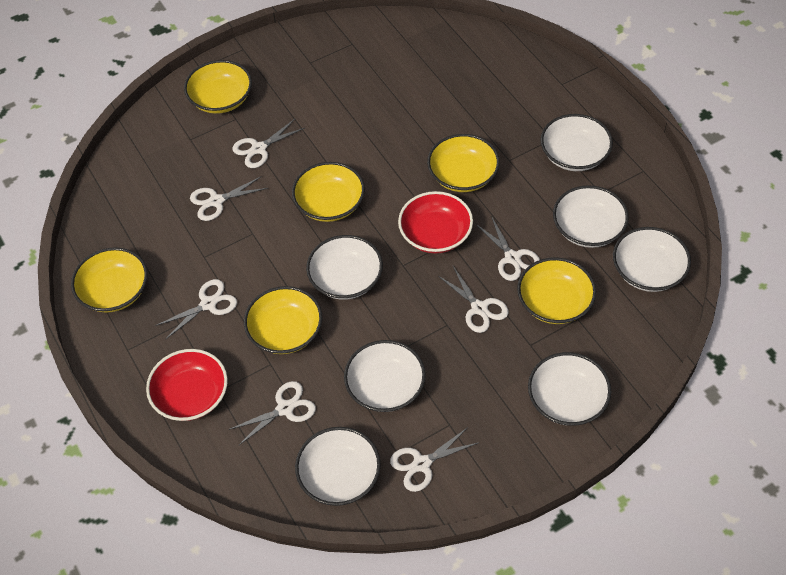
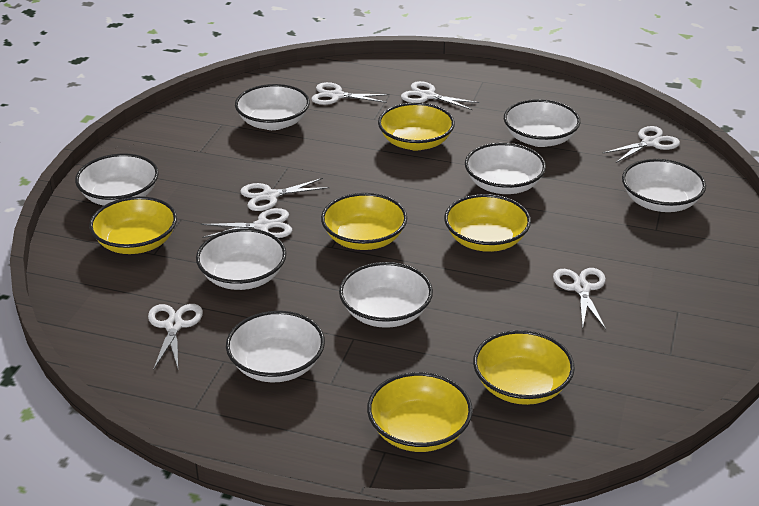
red bowl: [146,349,228,421] [398,191,473,254] = 2 -> none = 0
white bowl: [295,427,381,506] [306,235,383,300] [344,340,426,412] [528,352,611,426] [540,114,613,171] [553,185,629,248] [613,227,691,292] = 7 -> [75,154,159,206] [196,228,286,290] [226,311,325,383] [235,84,310,130] [339,262,433,328] [465,143,546,194] [504,99,580,147] [622,159,706,212] = 8

